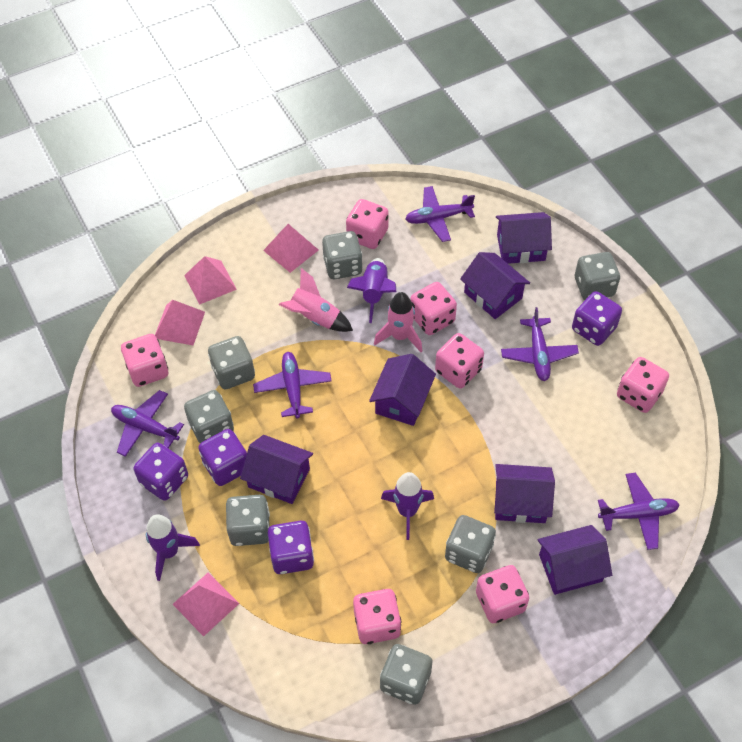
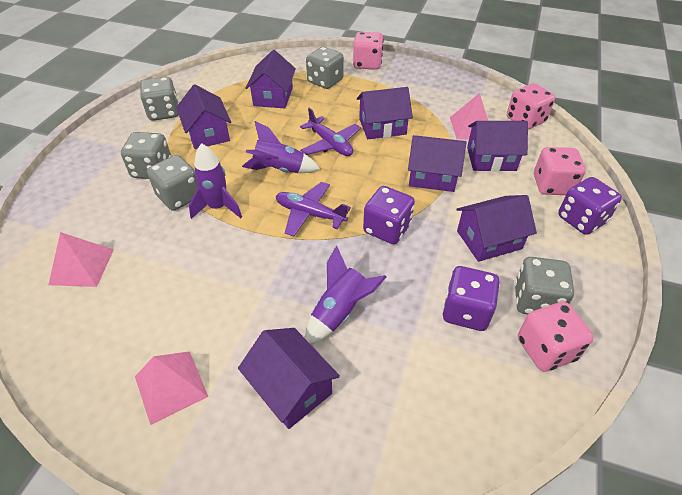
grey dice: [184,390,234,443] [208,336,255,389] [226,495,270,546] [322,231,363,279] [380,644,433,705] [445,515,496,573] [575,252,620,300] = 7 -> [121,132,171,179] [140,77,179,121] [147,155,198,211] [306,47,344,89] [515,257,574,314] = 5
pink dice: [121,334,168,387] [346,199,389,249] [353,589,401,644] [410,282,457,335] [435,333,484,389] [476,565,529,623] [617,357,669,413] = 7 -> [353,32,384,70] [507,83,555,129] [518,302,594,372] [534,147,586,195] = 4
pink pyramid: [155,300,205,345] [173,572,240,637] [184,256,237,305] [263,224,319,273] = 4 -> [49,232,114,287] [135,351,208,425] [450,93,488,140] = 3
pink rocket: [279,268,353,332] [374,292,422,352] = 2 -> none = 0
purple dice: [133,443,188,501] [198,429,247,486] [268,521,314,574] [572,291,622,346] = 4 -> [363,186,415,244] [442,266,500,331] [558,177,622,235] = 3
purple house: [240,435,313,504] [369,354,436,426] [460,252,530,319] [494,464,555,523] [496,212,552,264] [537,525,612,595] = 6 -> [176,85,231,149] [238,328,340,429] [246,50,296,108] [357,87,413,139] [408,135,466,192] [457,195,537,262] [467,121,528,172] = 7
purple plane: [111,390,184,457] [253,352,332,419] [405,186,475,242] [501,307,579,381] [598,473,680,550] = 5 -> [276,182,351,237] [300,107,361,156] = 2

